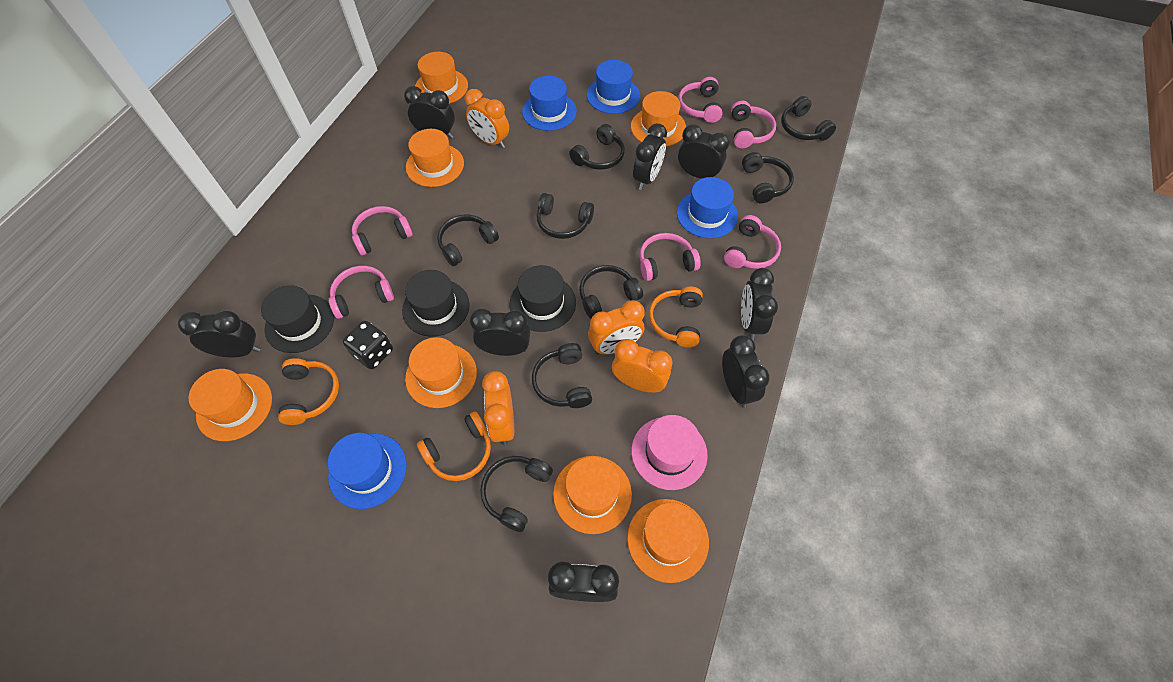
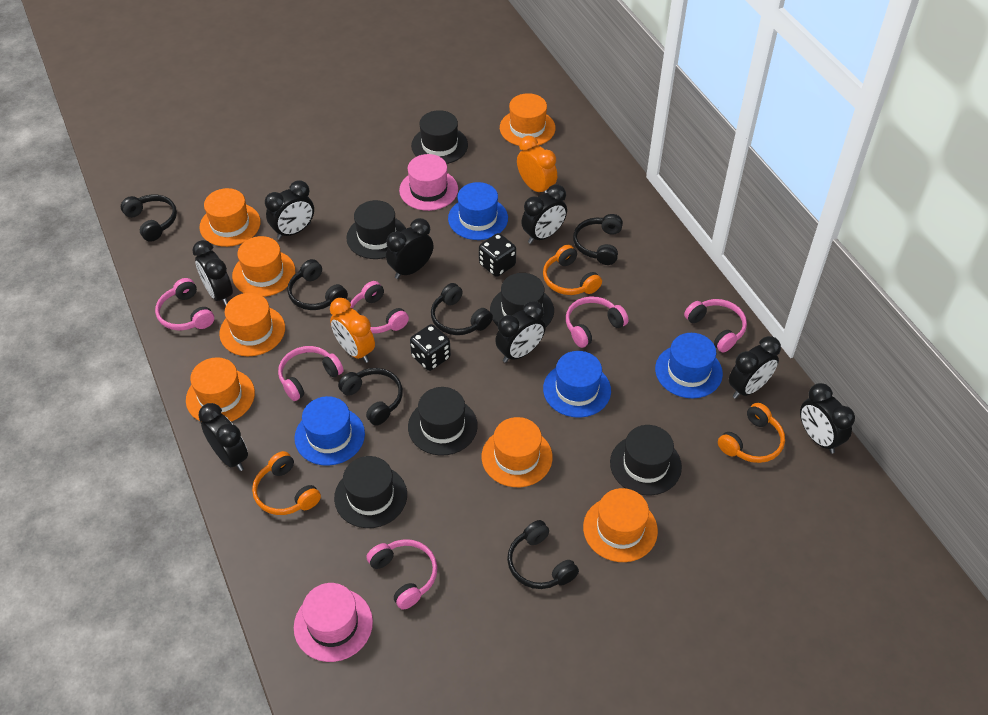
black dice: [343,321,393,369] = 1 -> [410,324,451,371] [479,233,516,277] = 2
black hat: [261,285,334,353] [402,270,470,337] [510,265,576,332] = 3 -> [334,456,407,528] [346,200,406,259] [408,387,478,456] [411,110,468,164] [490,273,554,328] [610,425,682,495] = 6
black headphones: [437,215,499,266] [480,456,553,532] [532,343,592,408] [537,193,594,239] [569,124,625,170] [579,265,643,319] [742,152,794,203] [781,96,836,141] = 8 -> [121,195,177,242] [288,259,348,310] [338,368,403,426] [431,283,493,335] [507,520,579,589] [573,214,623,265] = 6
orange clock: [465,89,509,148] [482,371,514,445] [588,300,644,355] [612,339,672,393] = 4 -> [330,298,375,363] [517,136,557,194] = 2
pink hat: [631,415,708,490] = 1 -> [294,583,373,662] [399,154,458,211] = 2

